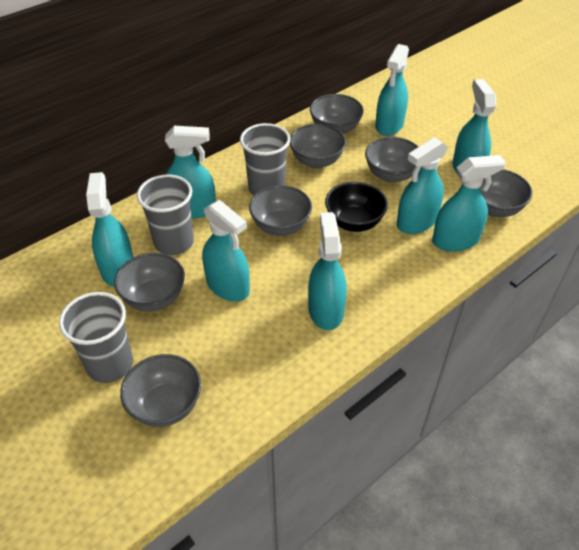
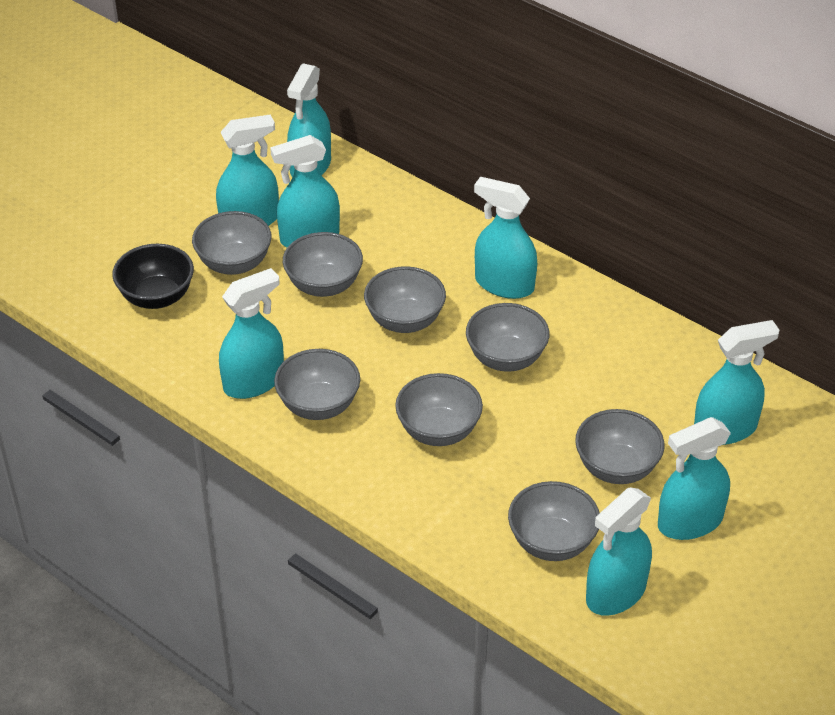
grey bowl: [114,253,185,312] [120,354,201,427] [249,185,312,236] [290,124,346,169] [310,94,364,134] [365,137,418,183] [480,169,532,217] = 7 -> [192,211,272,275] [274,349,360,420] [283,232,363,297] [364,266,446,333] [395,373,483,446] [466,303,549,372] [508,481,600,561] [575,409,664,484] = 8
grey cup: [59,292,133,383] [137,175,194,255] [240,123,290,196] = 3 -> none = 0

